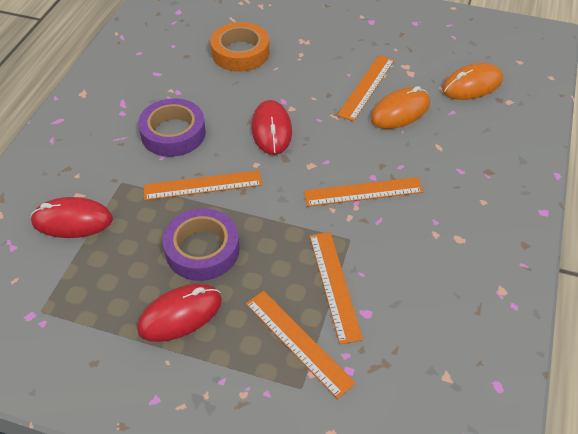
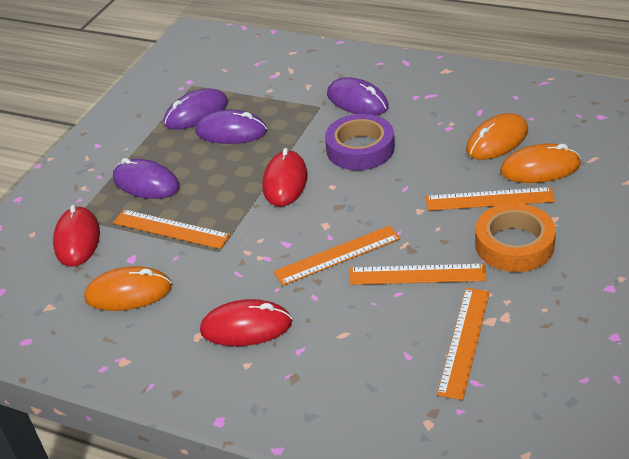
orange mouse: [371,86,430,129] [442,63,503,100] = 2 -> [84,266,172,311] [466,113,528,160] [500,144,581,183] = 3
purple mouse: none = 0 -> [113,158,180,199] [164,88,228,130] [196,110,267,144] [327,77,389,115] = 4
purple tape: [138,98,206,157] [163,208,240,281] = 2 -> [325,114,395,170] = 1

